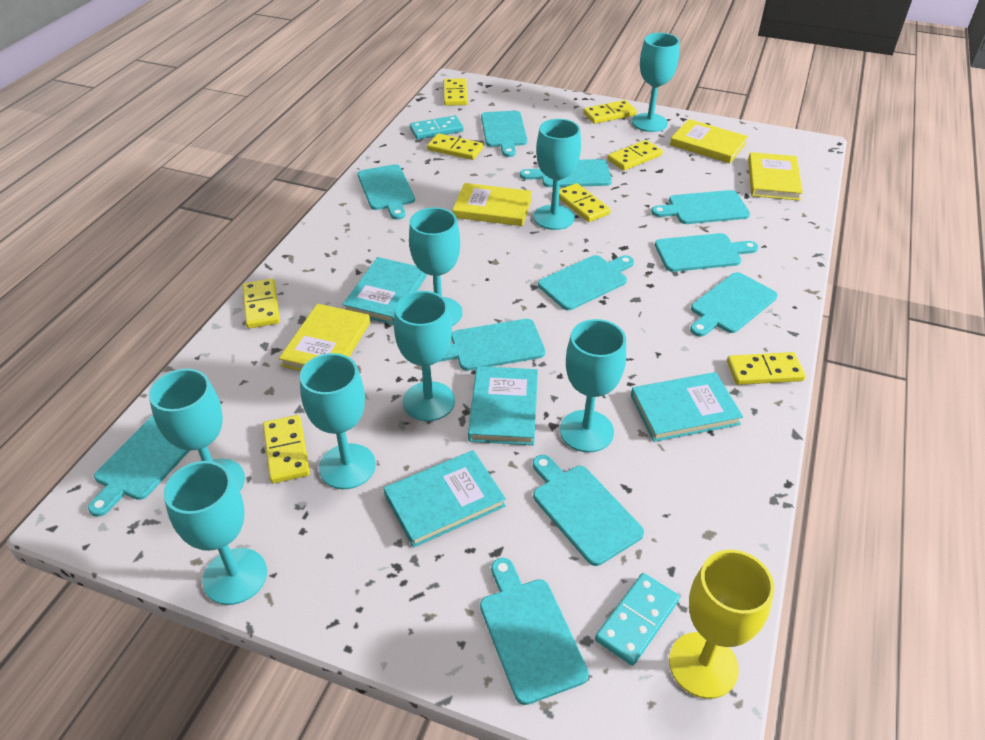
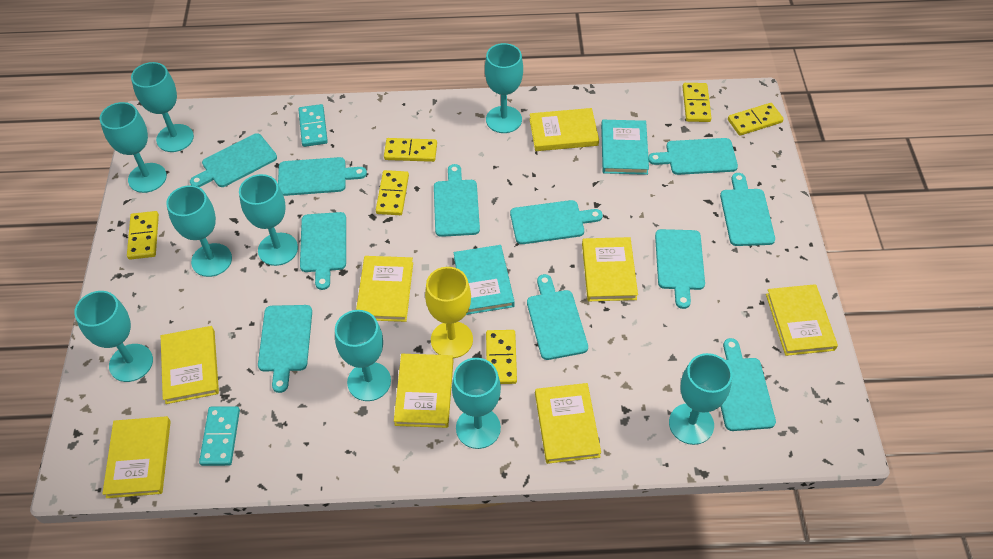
turquoise book: [342,257,427,325] [384,450,506,548] [468,366,538,445] [631,372,743,442] = 4 -> [454,245,515,315] [601,120,649,175] = 2
turquoise goblet: [149,369,245,490] [164,461,267,605] [300,353,376,489] [394,291,455,421] [409,207,462,326] [534,119,581,230] [560,319,626,453] [632,33,680,132] = 8 -> [74,291,153,382] [100,102,167,193] [131,62,194,152] [166,185,232,277] [239,174,298,266] [335,310,391,401] [452,358,501,449] [485,43,523,133] [669,353,732,445] = 9
yellow book: [279,304,370,371] [453,183,532,226] [670,119,748,163] [748,152,803,201] = 4 -> [102,416,171,498] [161,326,219,404] [356,256,413,322] [394,354,453,428] [529,108,599,151] [535,383,601,464] [582,237,638,301] [766,284,838,356] = 8
yellow domino: [242,279,280,329] [263,415,310,483] [427,133,483,160] [443,78,468,106] [559,183,611,222] [583,100,637,124] [607,140,663,171] [727,352,806,385] = 8 -> [127,211,159,260] [376,170,409,215] [384,138,437,162] [486,330,517,384] [682,83,711,122] [728,103,784,136] = 6

